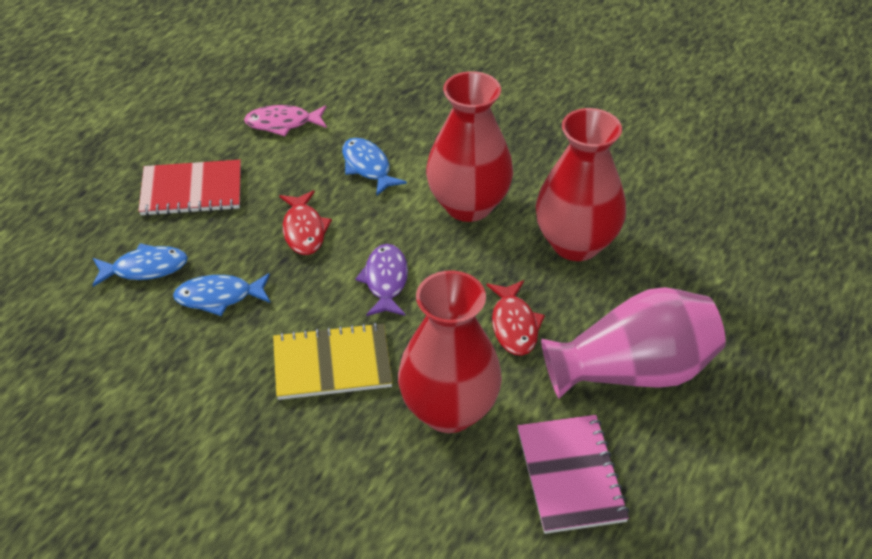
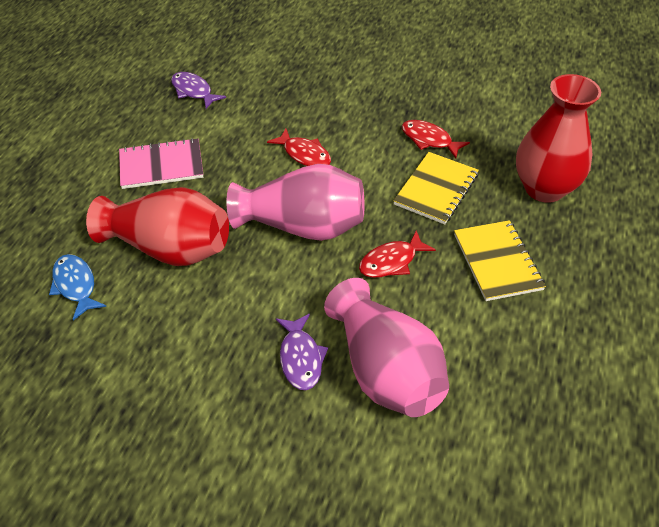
blue fish: [93,243,188,287] [173,273,270,316] [342,138,407,196] = 3 -> [49,254,106,320] = 1
pink fish: [244,105,327,136] = 1 -> none = 0
pink vase: [541,287,726,399] = 1 -> [227,164,365,241] [324,278,449,417] = 2
purple fish: [355,244,408,316] = 1 -> [171,72,226,109] [276,314,328,390] = 2
red fish: [279,190,332,255] [486,280,545,356] = 2 -> [267,129,331,166] [359,230,436,278] [402,120,470,158] = 3
red notebook: [138,160,241,216] = 1 -> none = 0
red vase: [398,270,502,433] [426,71,513,222] [535,108,626,261] = 3 -> [86,187,229,266] [516,74,601,203] = 2
yellow notebook: [273,322,393,400] = 1 -> [393,152,479,224] [454,220,546,301] = 2

